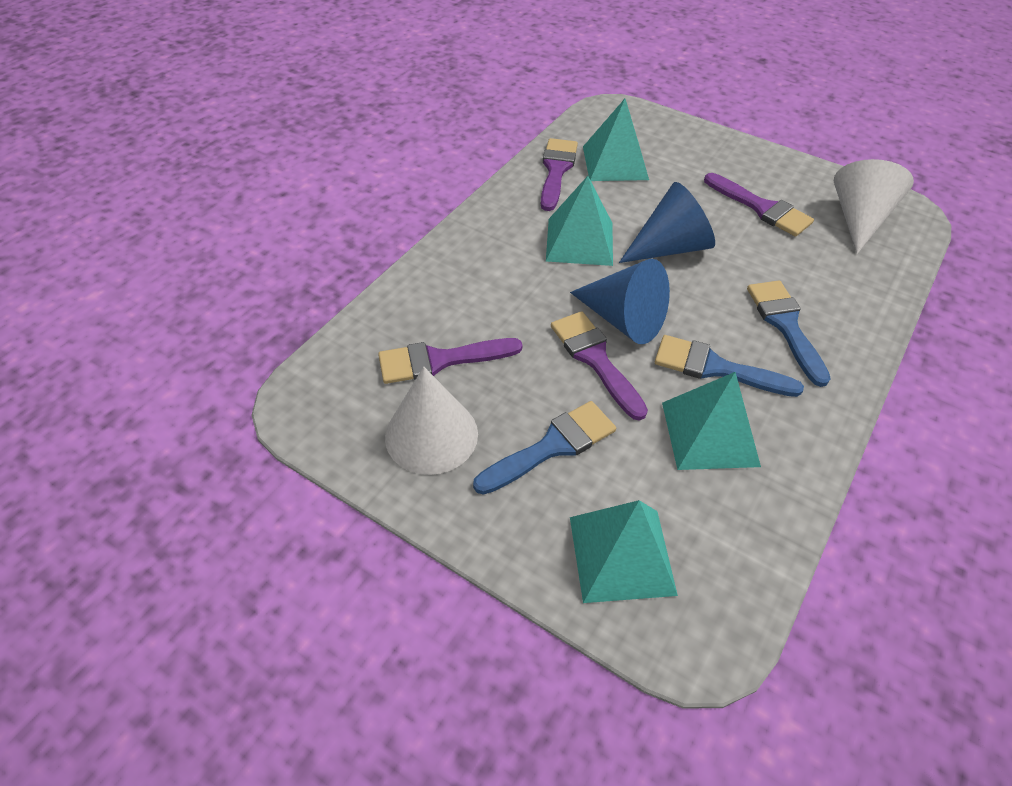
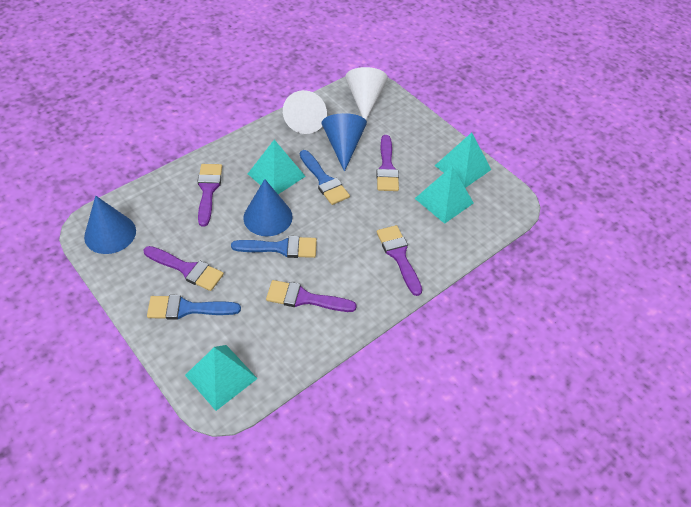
blue cone: [570,259,670,344] [619,182,715,263] = 2 -> [84,196,136,254] [243,179,293,236] [322,113,367,172] = 3
purple brush: [378,338,522,384] [541,138,578,211] [551,311,648,421] [704,173,814,237] = 4 -> [144,246,224,291] [197,164,222,227] [266,280,357,312] [376,135,399,191] [377,225,422,296] = 5

